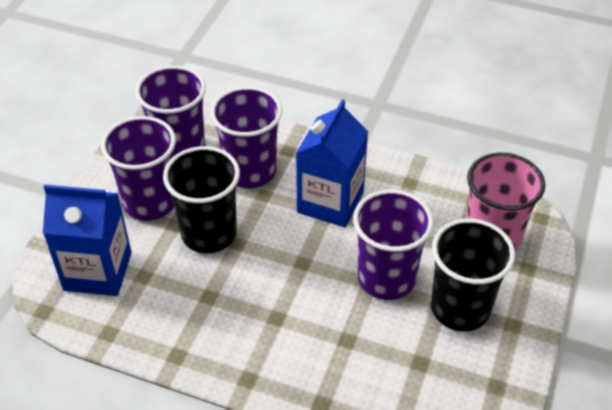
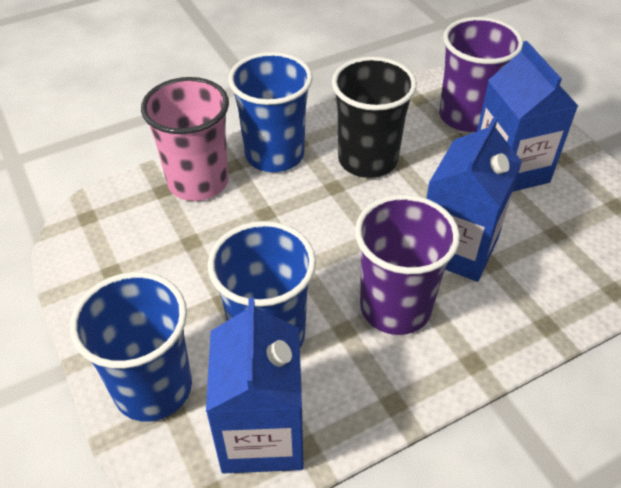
black cup: [163,146,240,253] [431,219,515,331] = 2 -> [332,57,417,178] = 1
blue carton: [43,184,132,296] [296,99,368,228] = 2 -> [206,298,304,473] [426,116,522,282] [477,41,578,192] = 3
blue cup: none = 0 -> [70,272,192,422] [208,221,316,347] [228,52,313,172] = 3
purple cup: [101,116,176,221] [135,65,206,157] [210,86,282,188] [353,189,434,300] = 4 -> [355,195,460,335] [439,17,524,132] = 2

